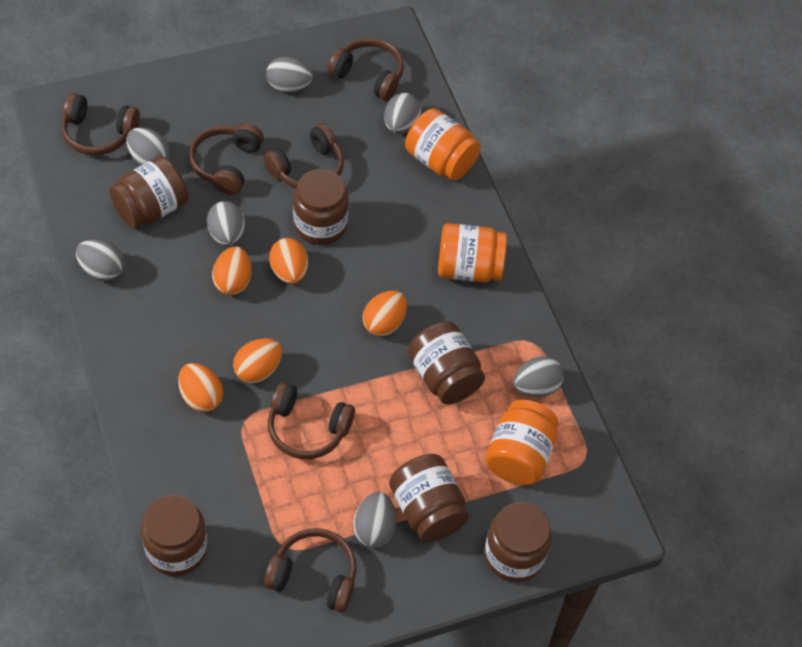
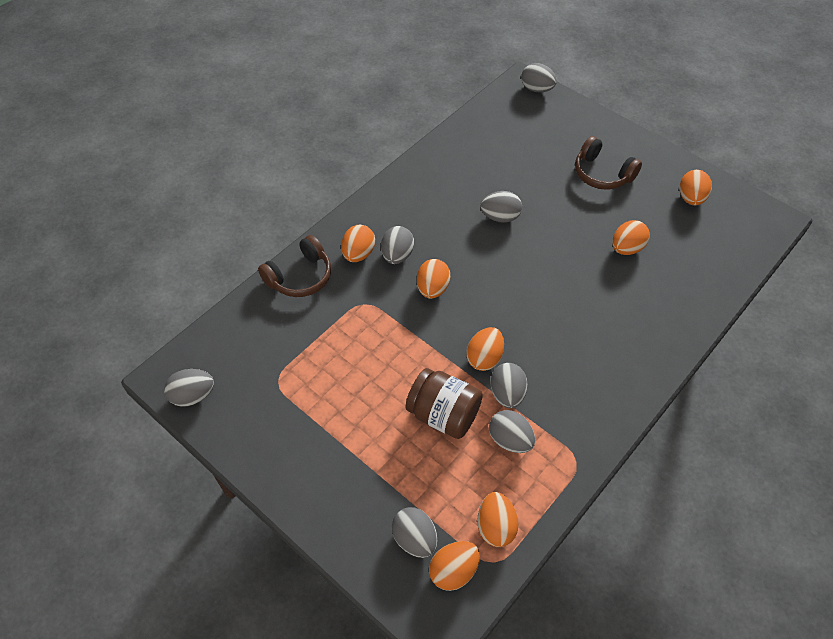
brown headphones: [61,93,140,156] [189,123,264,195] [264,124,344,189] [264,528,357,613] [268,382,355,459] [328,38,404,101] = 6 -> [258,235,331,297] [575,136,642,189] = 2
brown jar: [109,156,188,229] [141,495,208,576] [293,169,349,245] [389,454,469,542] [408,321,485,405] [484,502,552,582] = 6 -> [406,368,483,439] = 1
orange egg: [178,363,223,412] [212,247,252,295] [233,338,282,383] [269,238,308,284] [363,290,407,336] = 5 -> [341,225,375,262] [417,259,450,299] [429,541,480,591] [466,327,504,371] [477,492,519,547] [612,220,650,255] [680,170,712,205] = 7
orange jar: [405,108,481,181] [438,223,507,283] [485,400,558,485] = 3 -> none = 0

